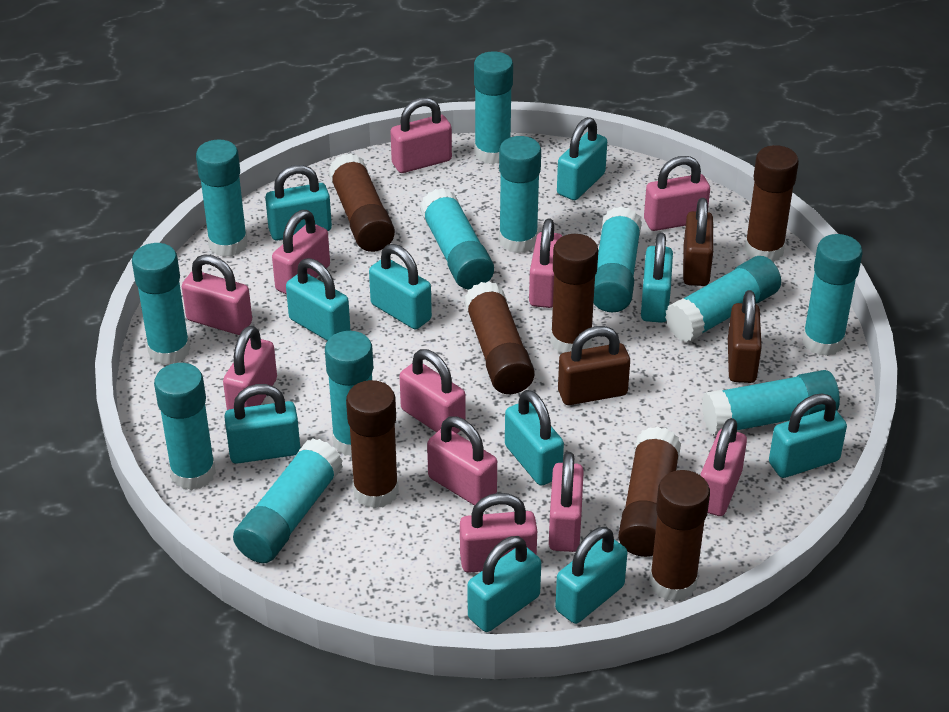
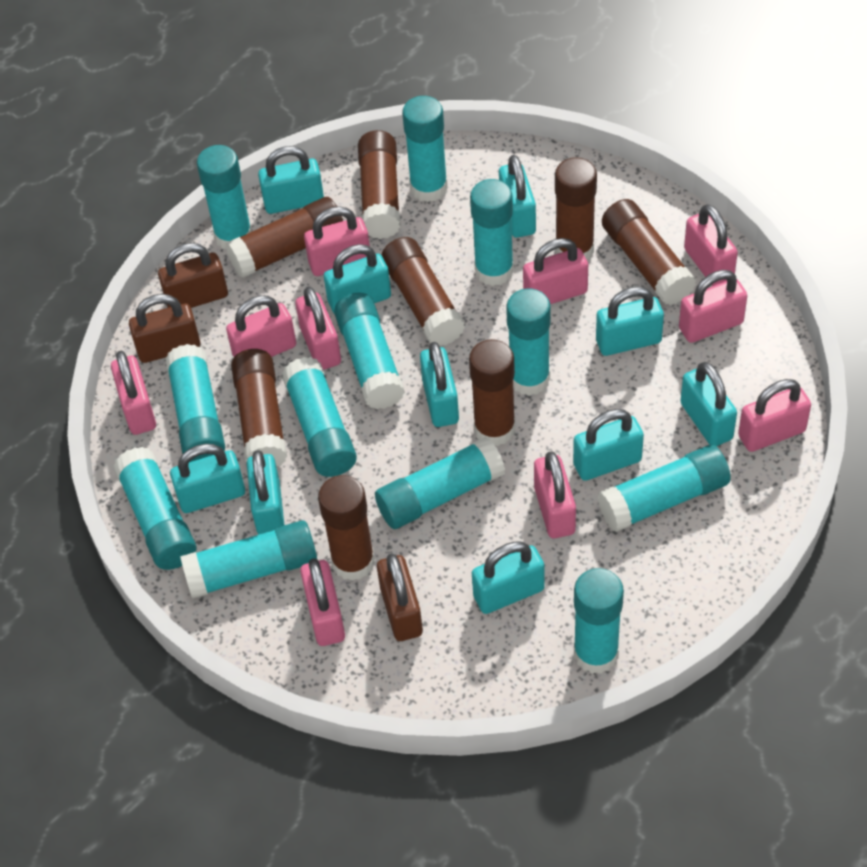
brown glue stick: [328,153,395,252] [346,380,399,509] [464,281,535,394] [551,234,598,353] [618,427,681,557] [649,470,710,602] [744,145,799,262] = 7 -> [225,197,343,278] [231,349,287,467] [318,475,375,581] [358,130,401,239] [381,237,465,346] [469,339,515,446] [555,157,597,260] [602,199,696,305] = 8
pink padlock: [182,255,252,335] [223,326,277,410] [272,210,330,295] [390,97,452,173] [400,349,466,433] [427,416,497,506] [460,493,537,573] [529,218,562,308] [549,452,584,552] [644,156,710,231] [701,418,747,516] = 11 -> [111,351,156,435] [226,295,296,357] [295,287,341,370] [300,558,345,646] [304,206,370,276] [523,238,588,304] [534,451,576,538] [679,270,747,343] [684,204,738,286] [738,379,811,452] = 10

